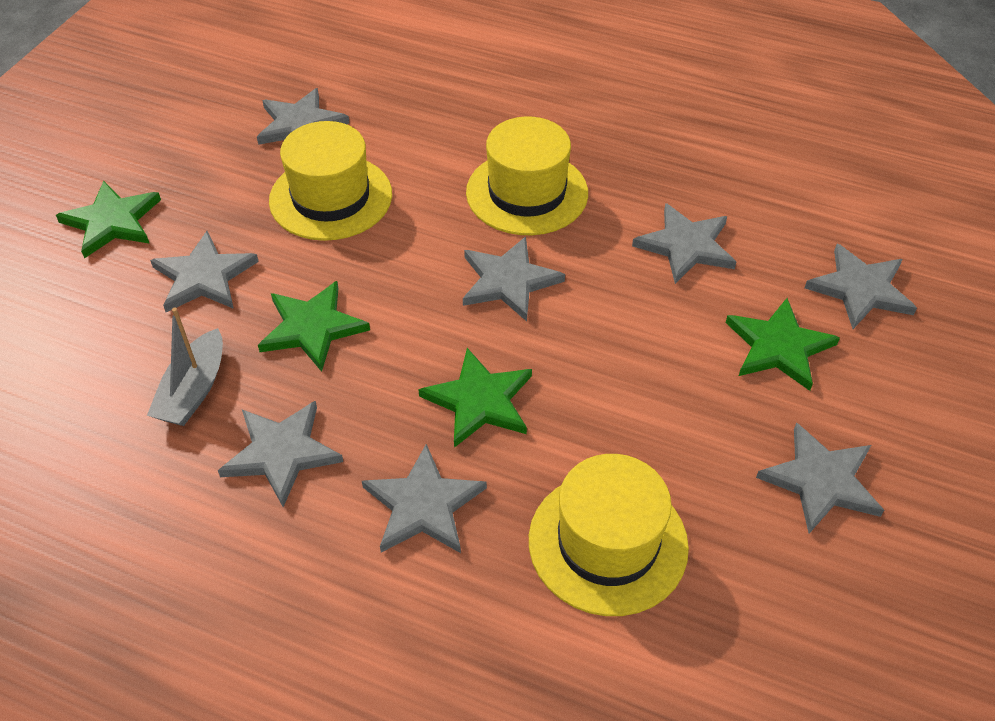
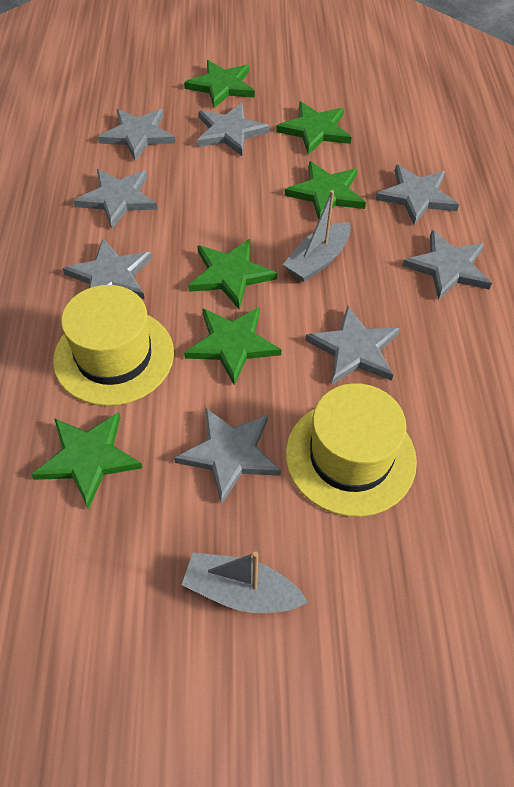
green star: [56,181,161,259] [258,281,370,372] [418,348,532,448] [726,298,840,391] = 4 -> [31,412,142,510] [184,60,255,108] [184,307,282,385] [188,239,277,309] [276,102,351,155] [285,161,366,220] = 6
grey boat: [147,308,223,426] = 1 -> [182,552,308,613] [283,190,351,282] = 2
yellow hat: [269,121,392,241] [466,116,588,235] [529,454,689,616] = 3 -> [53,285,174,406] [286,383,417,517] = 2

